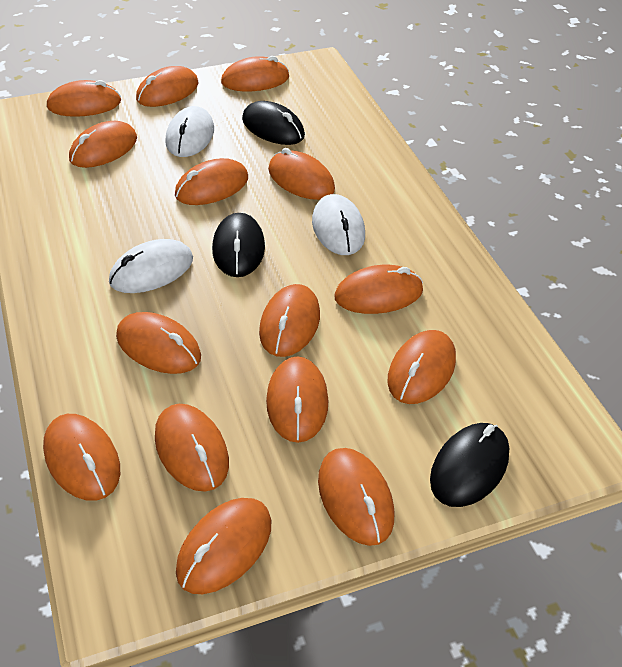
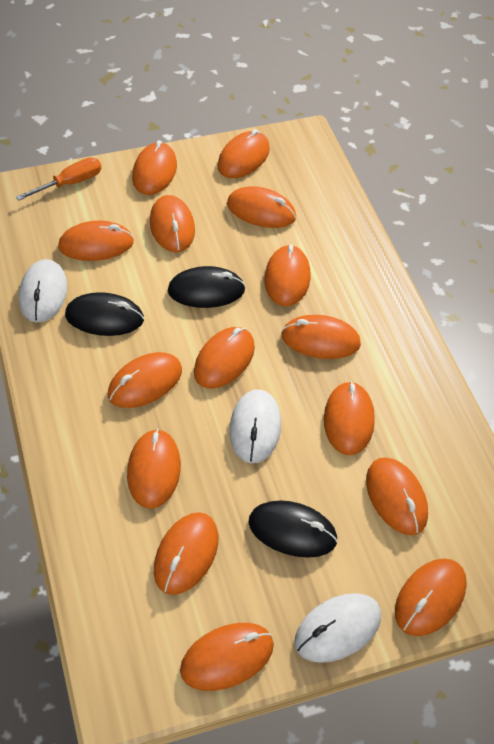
orange screwdriver: none = 0 -> [16,158,101,201] = 1

